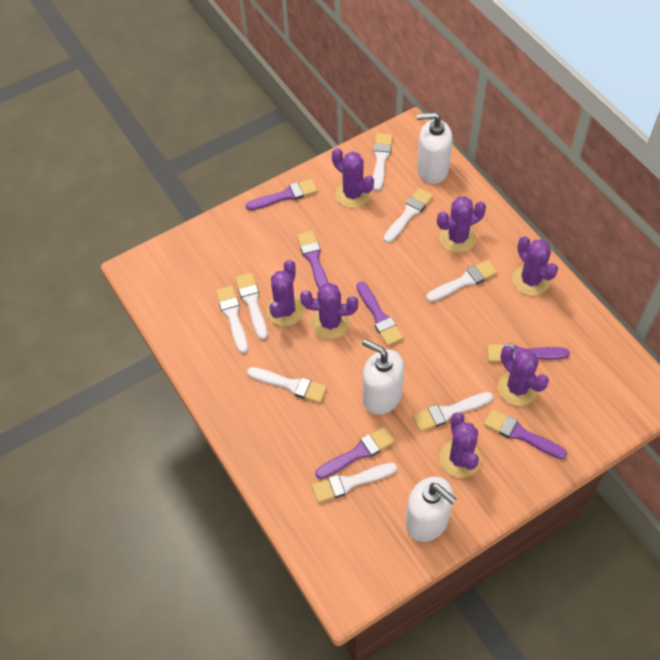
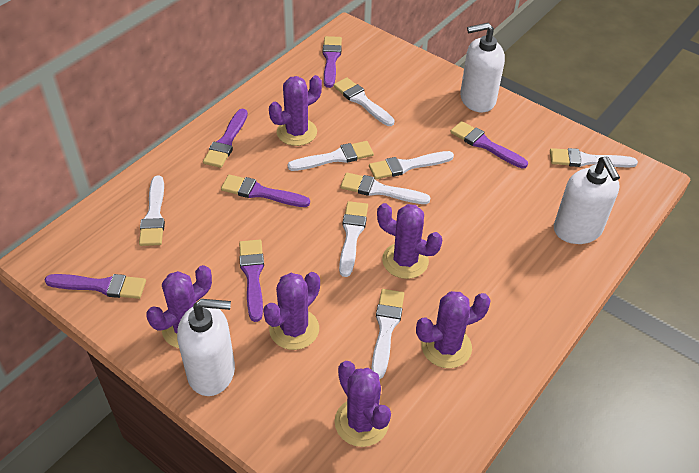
purple cactus: [267,260,304,326] [300,283,358,339] [332,148,374,208] [437,196,486,253] [439,412,481,478] [498,346,549,406] [512,236,558,296] = 7 -> [146,265,212,348] [263,272,320,350] [269,75,322,146] [335,361,391,447] [377,203,442,279] [416,291,491,368] = 6

